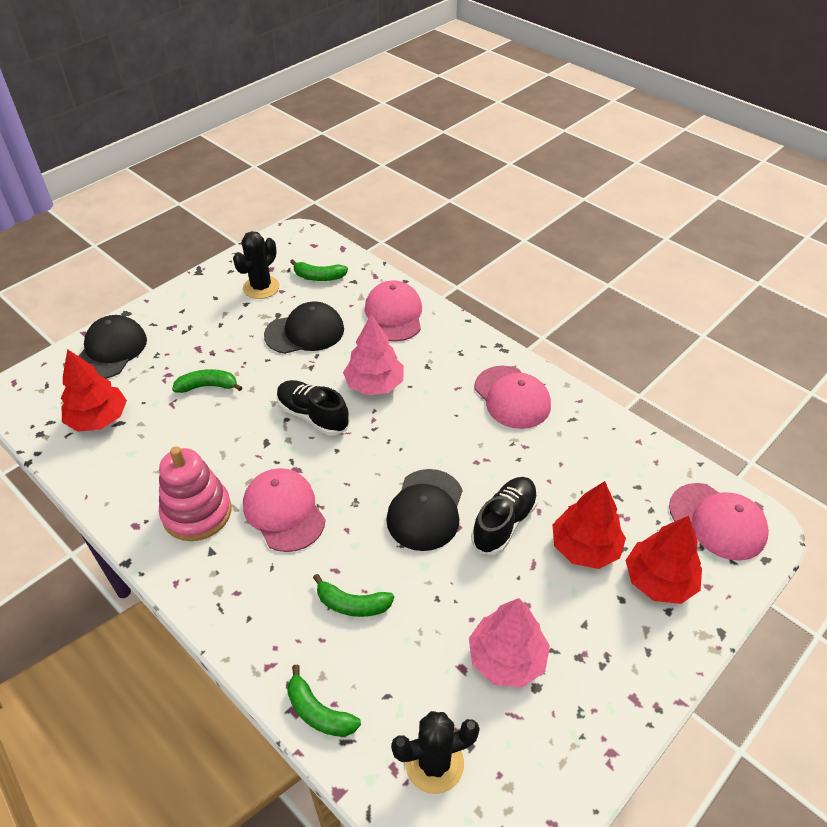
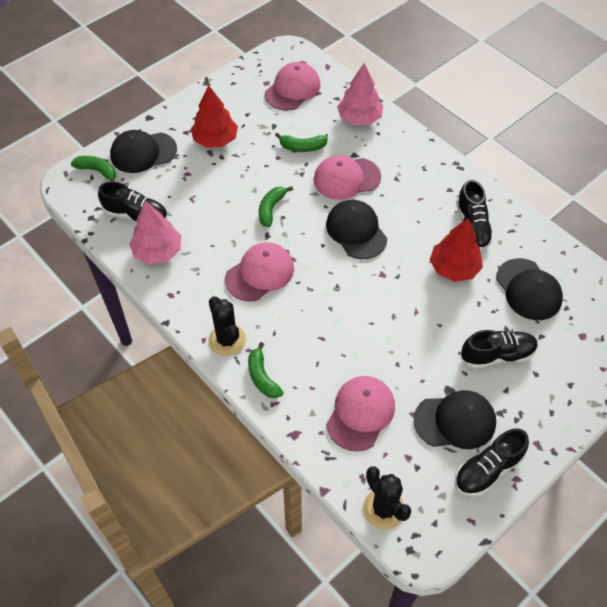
black cap: [79,315,147,379] [264,301,344,354] [386,469,463,551] = 3 -> [110,130,177,173] [326,200,387,259] [414,390,496,449] [496,258,563,320] = 4
black shoe: [277,380,350,436] [471,477,538,555] = 2 -> [98,182,168,221] [455,428,529,497] [456,180,494,251] [461,330,538,369] = 4
pink stacking toy: [159,446,231,541] = 1 -> none = 0
red tree: [61,349,127,432] [552,481,626,569] [625,516,702,604] = 3 -> [191,85,238,148] [430,218,483,282] = 2

